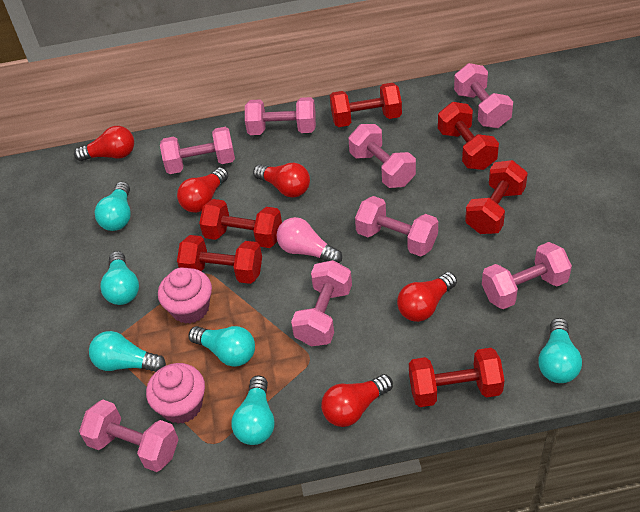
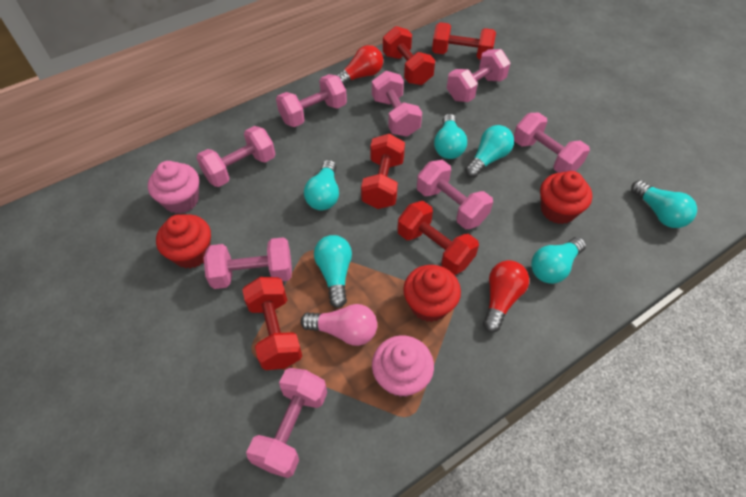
red cupcake: none = 0 -> [156,214,211,269] [403,265,461,322] [540,171,592,224] = 3
red dumbbell: [177,235,262,284] [199,199,282,248] [330,83,402,127] [409,348,505,407] [438,102,499,170] [465,160,528,234] = 6 -> [242,277,302,370] [361,134,405,209] [383,26,435,85] [397,201,479,275] [432,22,496,60] = 5
red light bulb: [74,126,134,161] [177,167,229,213] [253,163,310,198] [321,374,393,427] [397,272,457,322] = 5 -> [337,45,383,85] [483,260,529,333] = 2

